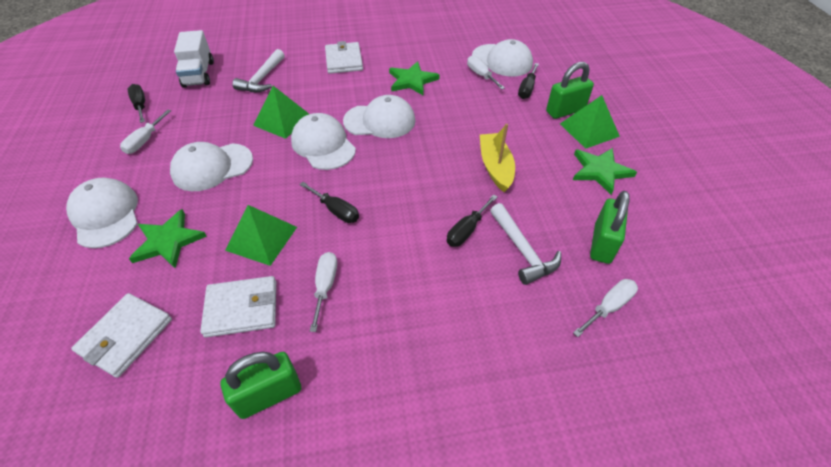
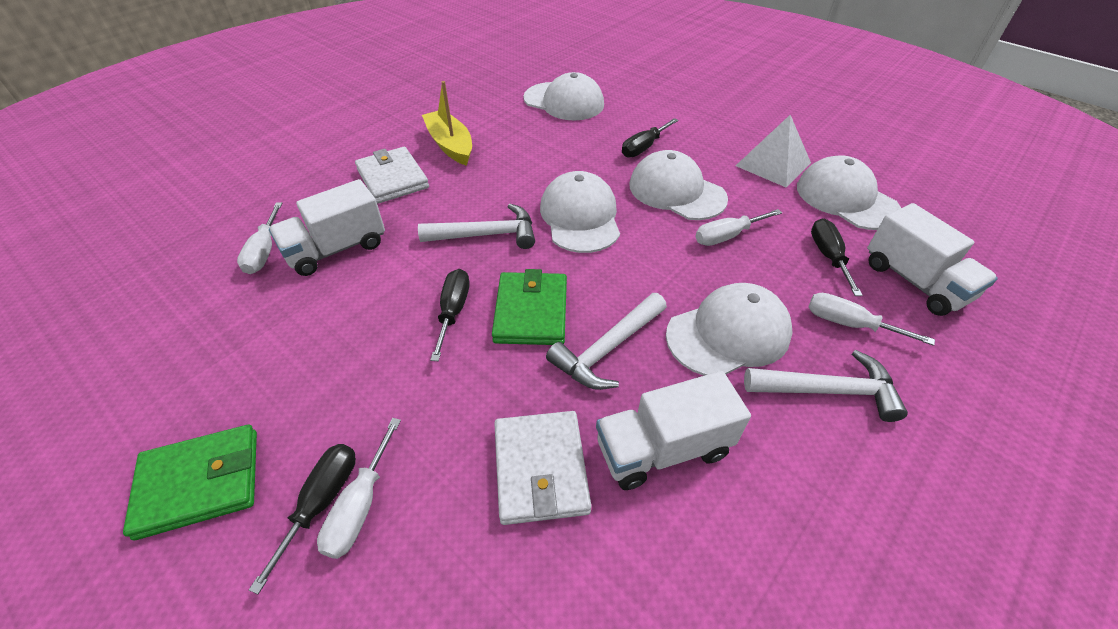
green padlock: [221,352,301,419] [546,62,594,119] [590,191,630,264] = 3 -> none = 0
green pyramid: [225,205,297,266] [253,86,309,139] [560,95,620,149] = 3 -> none = 0
green star: [129,209,207,268] [389,61,440,96] [573,148,637,195] = 3 -> none = 0
green wallet: none = 0 -> [123,425,257,540] [492,269,567,345] = 2
white hammer: [232,49,285,92] [490,203,561,285] = 2 -> [418,204,535,249] [546,293,667,390] [744,350,908,422] = 3
white pyramid: none = 0 -> [736,115,811,187] = 1
white truck: [174,30,214,88] = 1 -> [269,179,385,276] [596,371,751,490] [867,203,998,316] = 3
white wallet: [71,293,172,378] [200,276,276,338] [325,41,363,74] = 3 -> [355,147,429,204] [494,411,592,525] = 2

